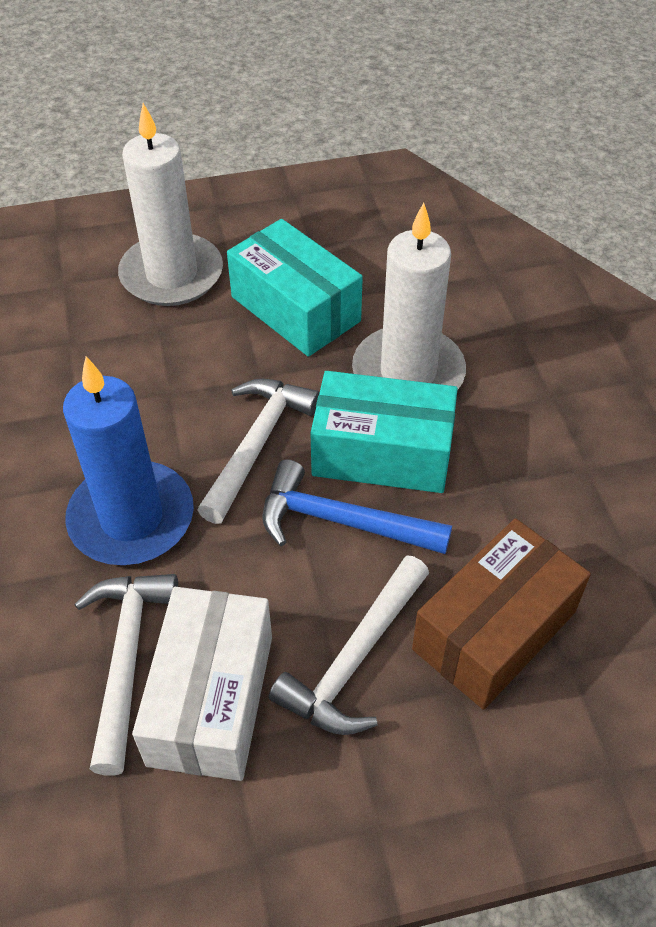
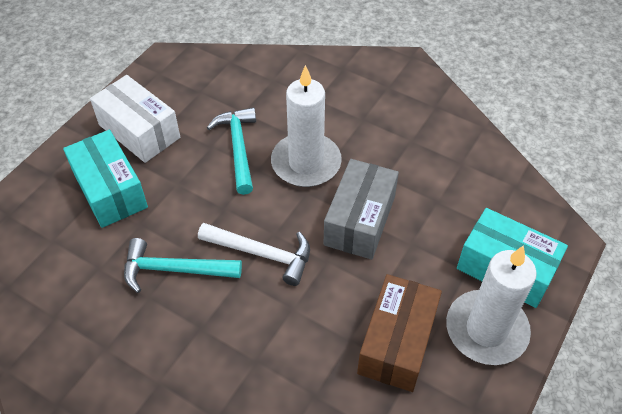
blue candle: [63,356,194,565] = 1 -> none = 0
blue hammer: [262,459,452,554] = 1 -> none = 0
grey box: none = 0 -> [324,159,399,260] = 1
turquoise hammer: none = 0 -> [124,238,242,293] [207,107,256,195] = 2
white hammer: [74,574,178,776] [198,379,320,524] [269,555,429,735] = 3 -> [198,223,310,286] = 1

